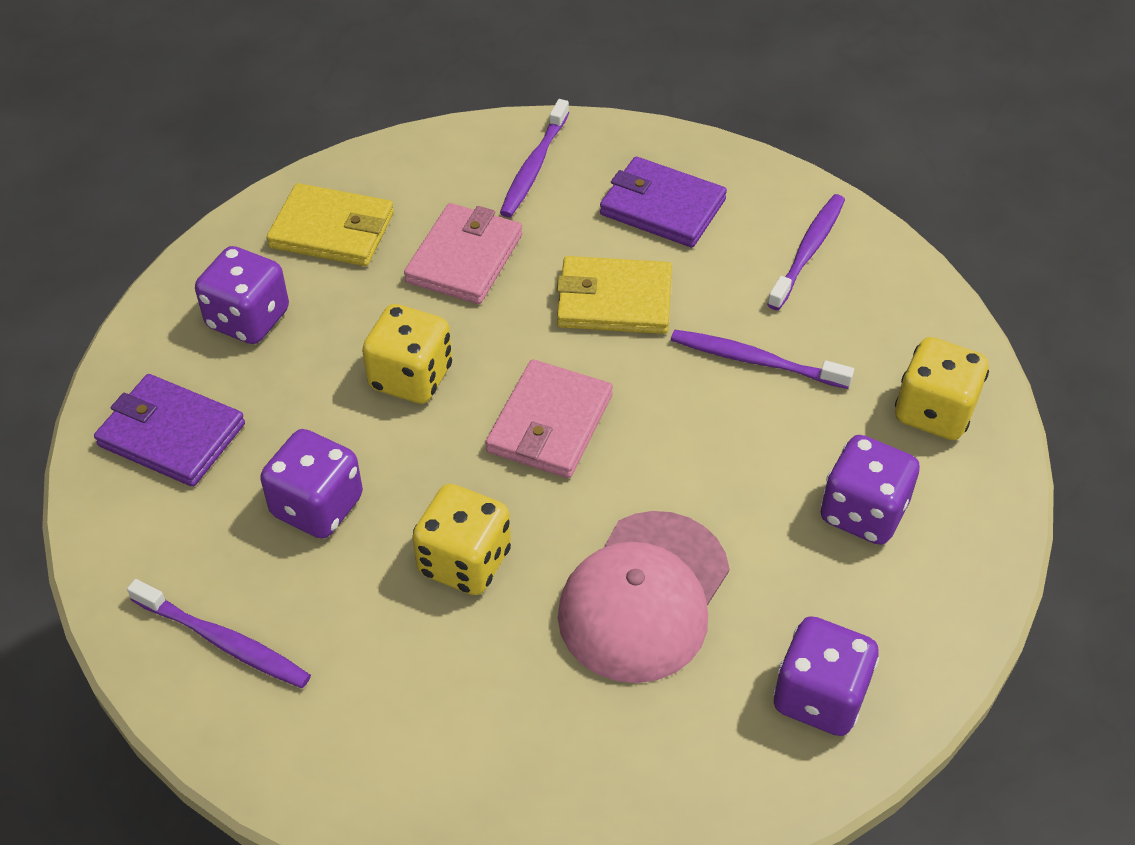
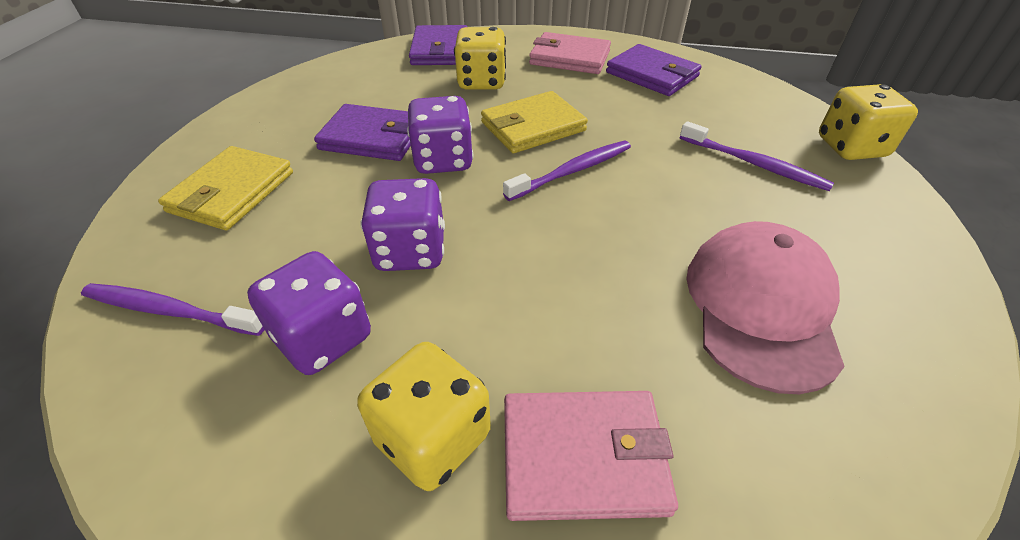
purple dice: [195,246,289,344] [260,429,363,539] [773,616,879,736] [821,435,920,545] = 4 -> [247,251,371,375] [360,178,445,271] [407,96,473,174] = 3
purple toothbrush: [127,579,311,688] [500,99,569,217] [671,330,854,389] [767,194,845,310] = 4 -> [81,283,265,336] [503,141,631,201] [680,121,834,191] = 3
purple wallet: [94,374,245,487] [600,157,727,248] = 2 -> [314,104,411,161] [409,25,467,65] [606,44,702,96] = 3

